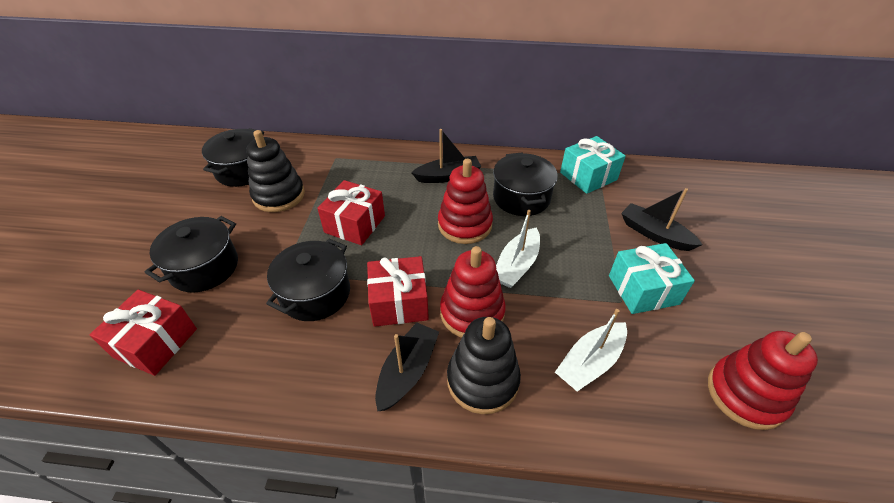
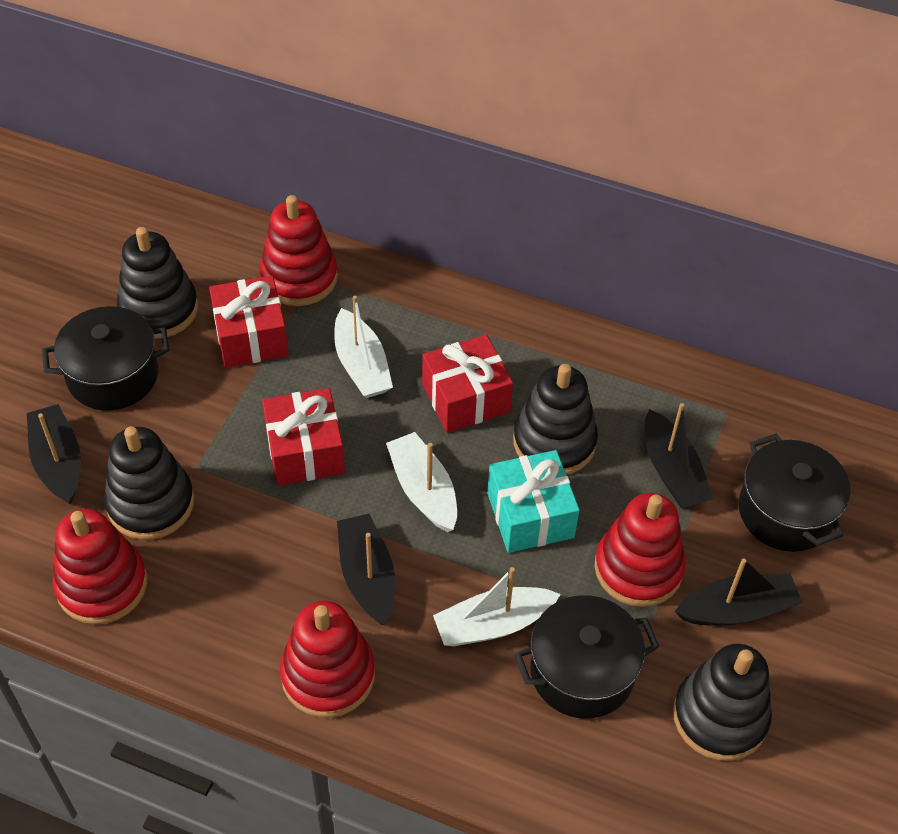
black boat: [375,322,439,411] [411,129,482,183] [621,188,703,251] = 3 -> [27,404,81,505] [337,514,395,625] [645,403,713,508] [675,558,803,626] = 4
black pot: [144,216,238,293] [202,128,264,187] [266,239,350,321] [493,152,558,216] = 4 -> [42,306,169,411] [514,595,659,719] [739,434,851,552] = 3
black stacking toy: [246,130,305,212] [447,317,521,414] = 2 -> [104,426,194,540] [117,227,198,339] [513,364,598,475] [673,644,772,761] = 4
red stacking toy: [438,158,493,244] [440,246,506,338] [708,331,818,430] = 3 -> [53,509,147,624] [260,195,338,306] [280,601,375,718] [594,493,686,607] = 4
turquoise gift: [560,136,626,194] [609,243,695,314] = 2 -> [487,450,580,553] = 1
white boat: [496,210,540,288] [555,309,627,391] = 2 -> [334,296,393,398] [386,432,457,532] [433,567,561,646] = 3

